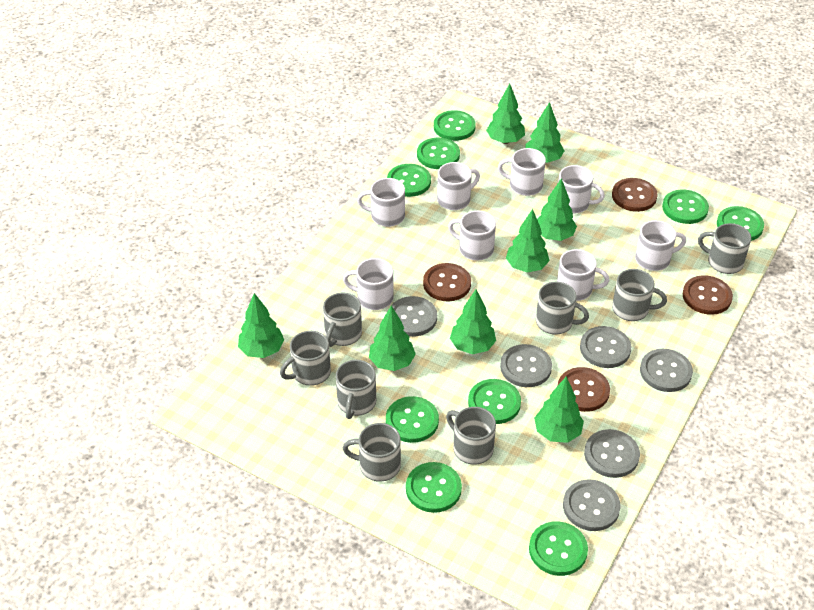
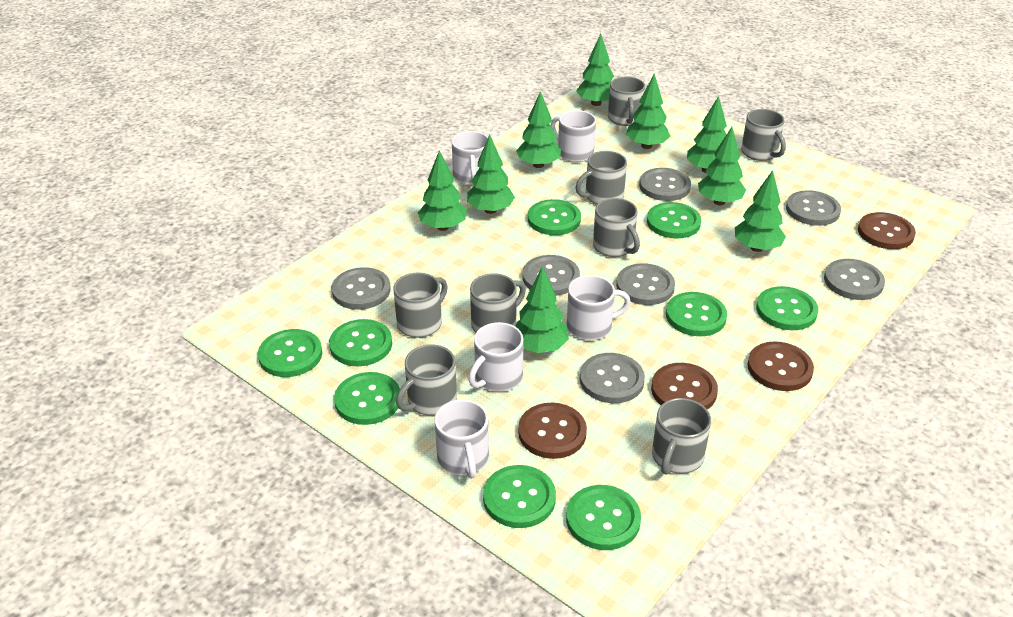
green tree: [238,293,284,358] [369,306,416,371] [450,289,496,354] [486,84,525,144] [506,209,550,272] [525,102,564,163] [534,376,584,443] [537,178,577,241] = 8 -> [418,150,467,231] [467,134,515,214] [515,266,569,353] [516,91,561,168] [576,34,614,106] [626,74,670,149] [687,96,727,173] [698,127,746,205] [735,170,786,252] = 9
grey button: [391,296,437,337] [500,344,552,387] [563,479,621,531] [580,326,631,368] [584,429,640,478] [640,349,693,392] = 6 -> [331,267,391,310] [522,255,580,296] [580,353,645,403] [616,263,675,305] [639,168,691,201] [786,190,841,226] [824,259,885,300] = 7
white mug: [343,258,394,310] [357,178,405,227] [437,162,480,210] [448,210,496,261] [498,148,546,196] [557,249,609,301] [558,165,605,213] [635,220,686,271] = 8 -> [434,399,489,479] [452,131,488,185] [468,322,524,392] [550,110,596,162] [567,275,631,340] = 5

